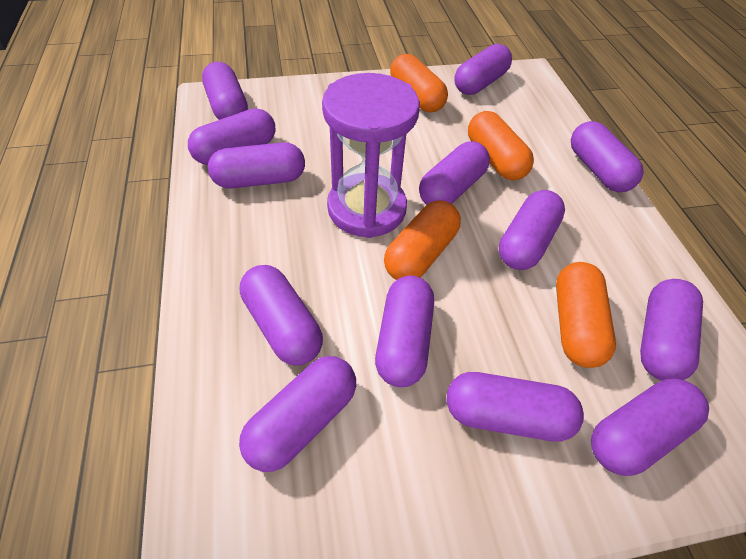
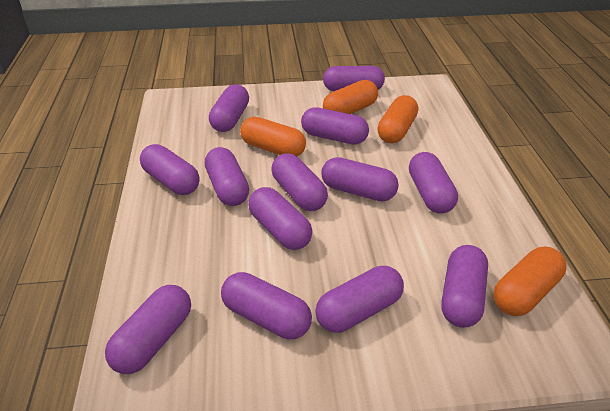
purple hourglass: [322,73,420,238] = 1 -> none = 0

